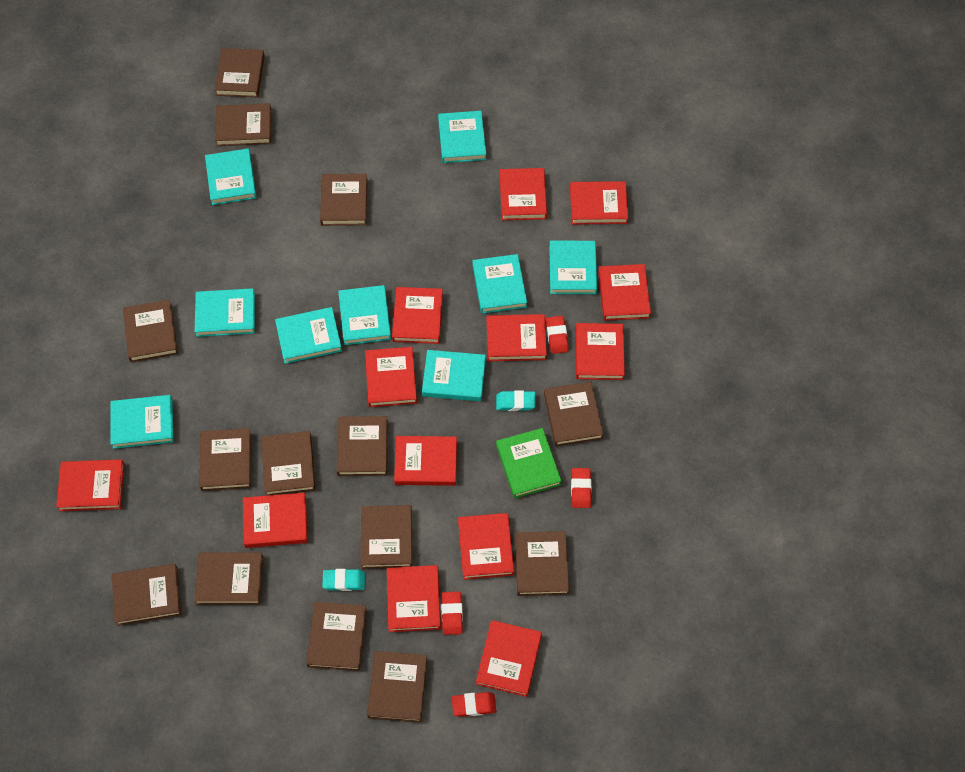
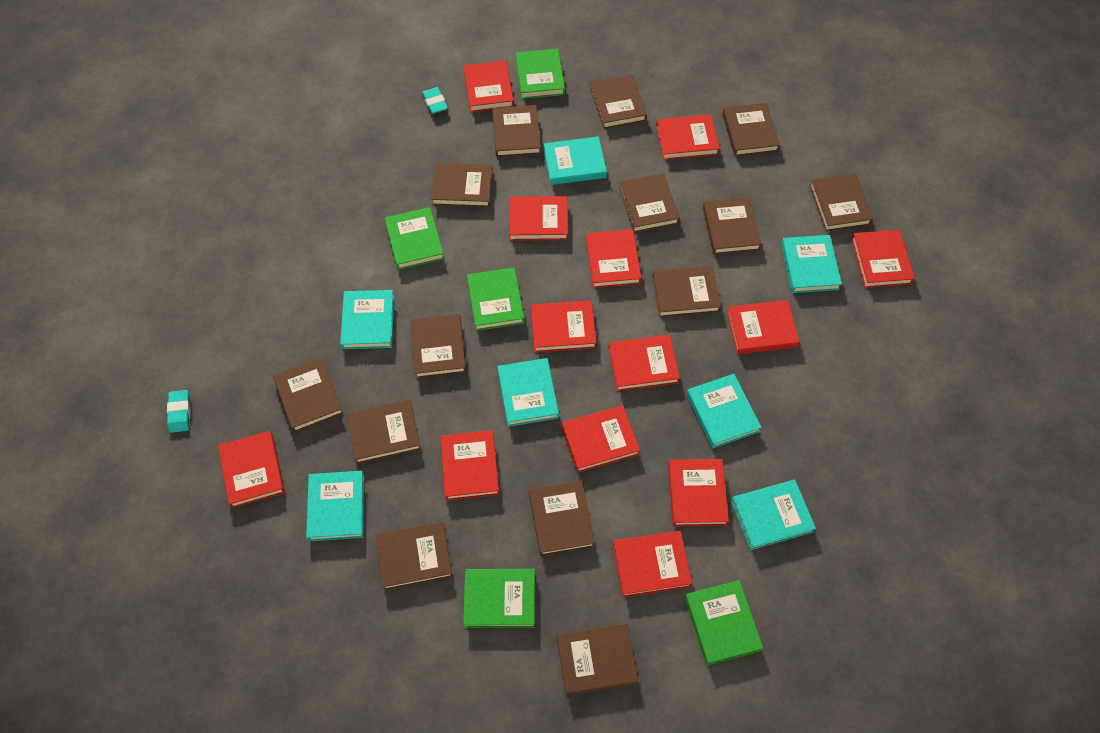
green book: [496,428,561,498] = 1 -> [385,207,444,270] [463,569,535,628] [467,268,525,331] [516,49,565,99] [685,580,763,666] = 5
red eraser: [441,592,463,635] [452,692,496,717] [546,316,569,354] [571,468,592,508] = 4 -> none = 0
turquoise book: [110,395,174,449] [195,288,255,337] [205,149,256,205] [275,307,342,364] [338,285,391,345] [422,350,486,401] [438,111,486,163] [473,254,527,314] [549,240,597,294] = 9 -> [306,471,364,541] [340,290,394,349] [498,358,559,427] [544,137,607,185] [687,374,762,448] [731,480,816,550] [781,235,842,293] = 7

